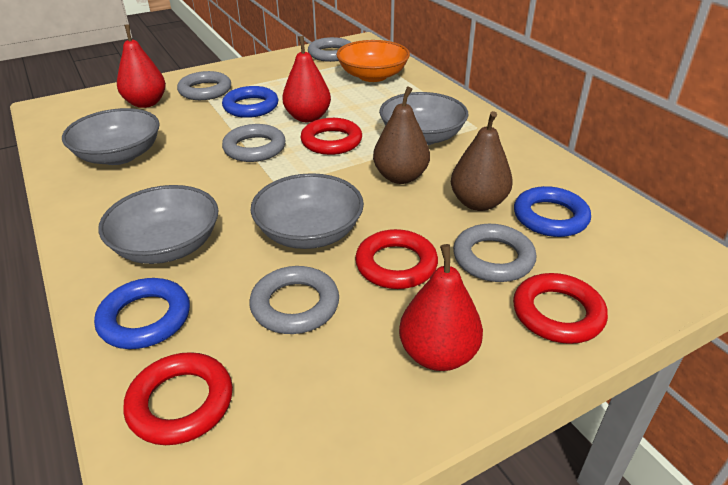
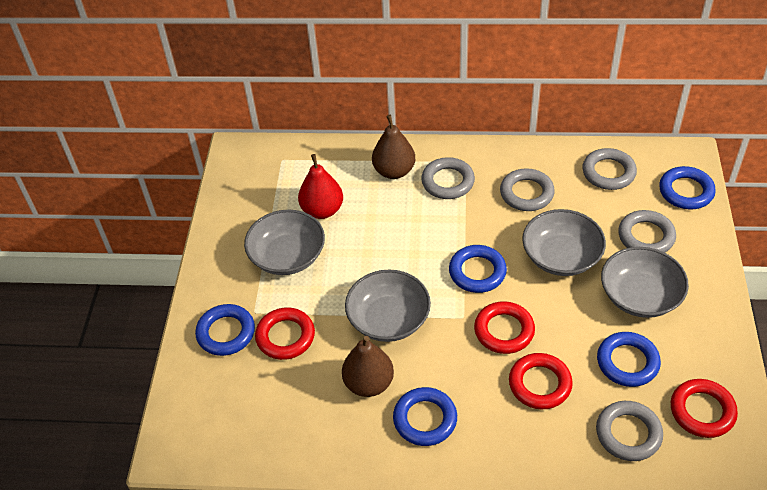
blue ring: [94,278,190,349] [222,86,278,118] [514,186,591,237] = 3 -> [195,304,255,356] [393,387,457,446] [449,245,507,293] [597,332,661,387] [659,166,716,210] = 5
orange bowl: [336,40,410,82] = 1 -> none = 0
red pear: [117,25,166,108] [282,36,331,122] [399,244,483,371] = 3 -> [298,154,343,219] = 1

